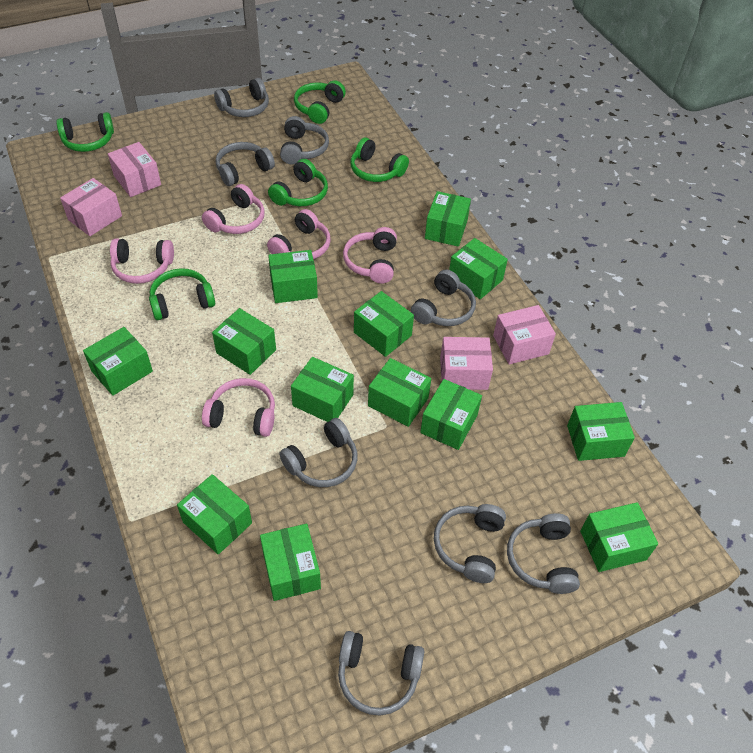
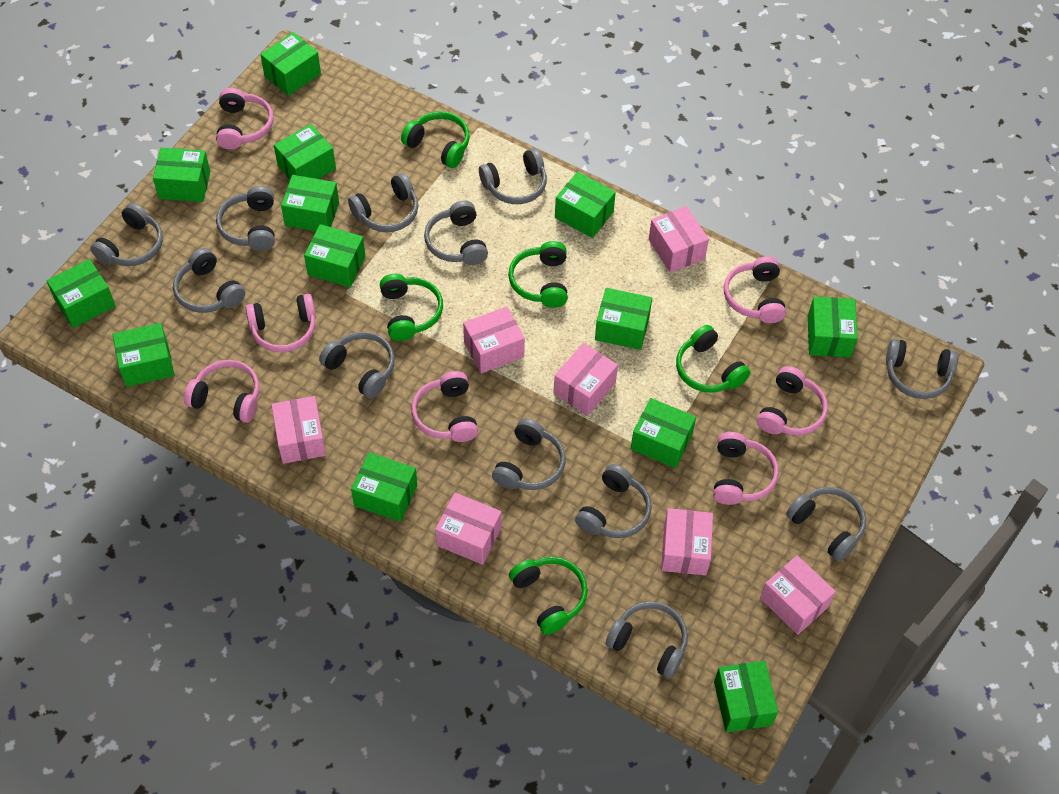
grey headphones: [214,78,269,117] [216,142,275,186] [279,418,357,487] [280,116,329,165] [338,631,424,716] [411,269,476,326] [434,504,506,583] [507,513,580,594] = 8 -> [91,203,163,266] [173,248,245,313] [216,186,275,251] [319,332,395,399] [348,173,418,232] [424,200,488,265] [479,148,547,204] [492,418,566,490] [575,464,652,538] [606,601,688,679] [786,487,866,562] [886,338,958,399] = 12
pink box: [60,178,122,236] [108,142,161,197] [440,337,493,390] [493,305,556,365] = 4 -> [271,396,326,464] [435,493,502,565] [463,306,525,373] [554,343,618,416] [649,206,709,273] [661,508,713,576] [760,555,836,635] = 7
pink headphones: [110,238,174,284] [202,184,265,234] [202,378,275,437] [267,209,331,259] [343,227,397,284] = 5 -> [184,360,259,423] [216,88,274,149] [246,294,316,352] [411,371,478,442] [713,432,779,505] [724,256,786,323] [757,366,828,436] = 7

